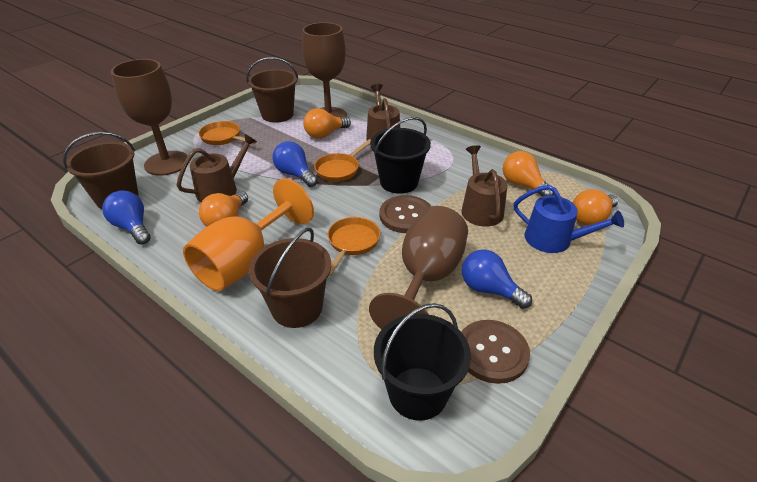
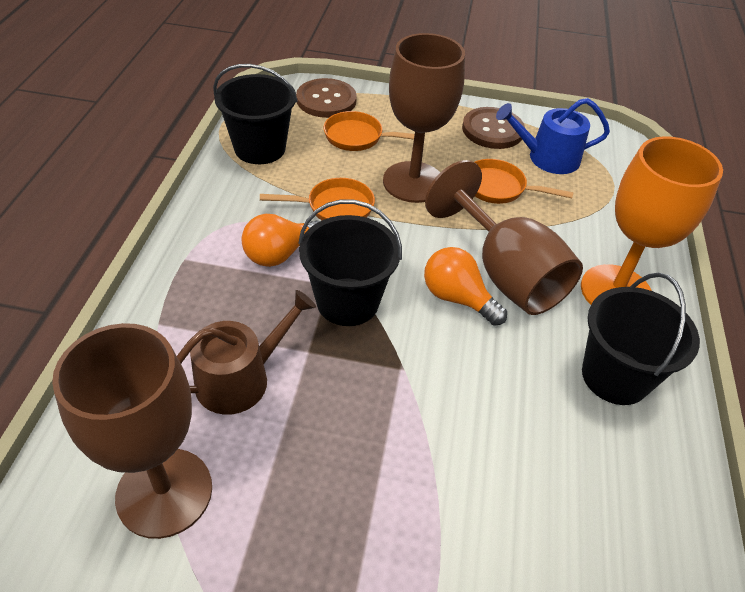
black bucket: [370,117,431,194] [374,303,471,421] = 2 -> [213,64,298,164] [298,199,402,326] [582,273,700,405] = 3
blue light bulb: [102,190,151,245] [273,141,318,187] [462,250,532,309] = 3 -> none = 0
brown bucket: [63,132,139,209] [246,57,298,123] [249,228,331,328] = 3 -> none = 0
brown watering can: [176,133,257,202] [366,84,400,140] [461,145,507,227] = 3 -> [177,290,316,415] = 1
orange light bulb: [199,191,248,227] [303,108,351,139] [503,151,554,197] [573,189,618,226] = 4 -> [242,214,320,267] [424,247,507,326] = 2

